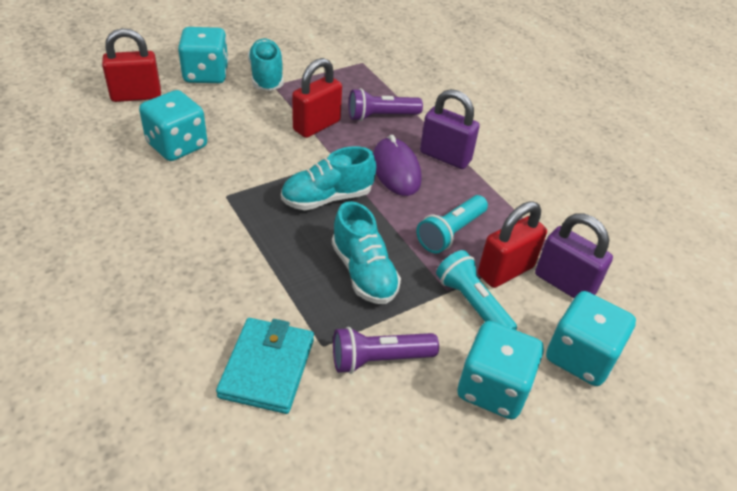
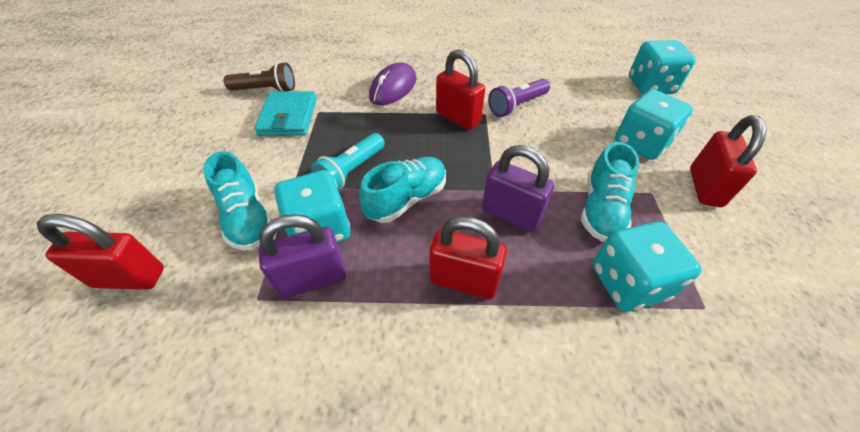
brown flashlight: none = 0 -> [224,62,295,91] = 1
purple flashlight: [333,327,439,374] [349,88,423,121] = 2 -> [488,79,550,117] = 1
red padlock: [102,28,161,102] [292,58,342,138] [478,201,547,288] = 3 -> [37,214,164,290] [430,216,507,299] [436,49,485,130] [690,115,767,207] = 4
turquoise flashlight: [416,195,488,254] [436,250,517,330] = 2 -> [311,133,385,189] = 1

